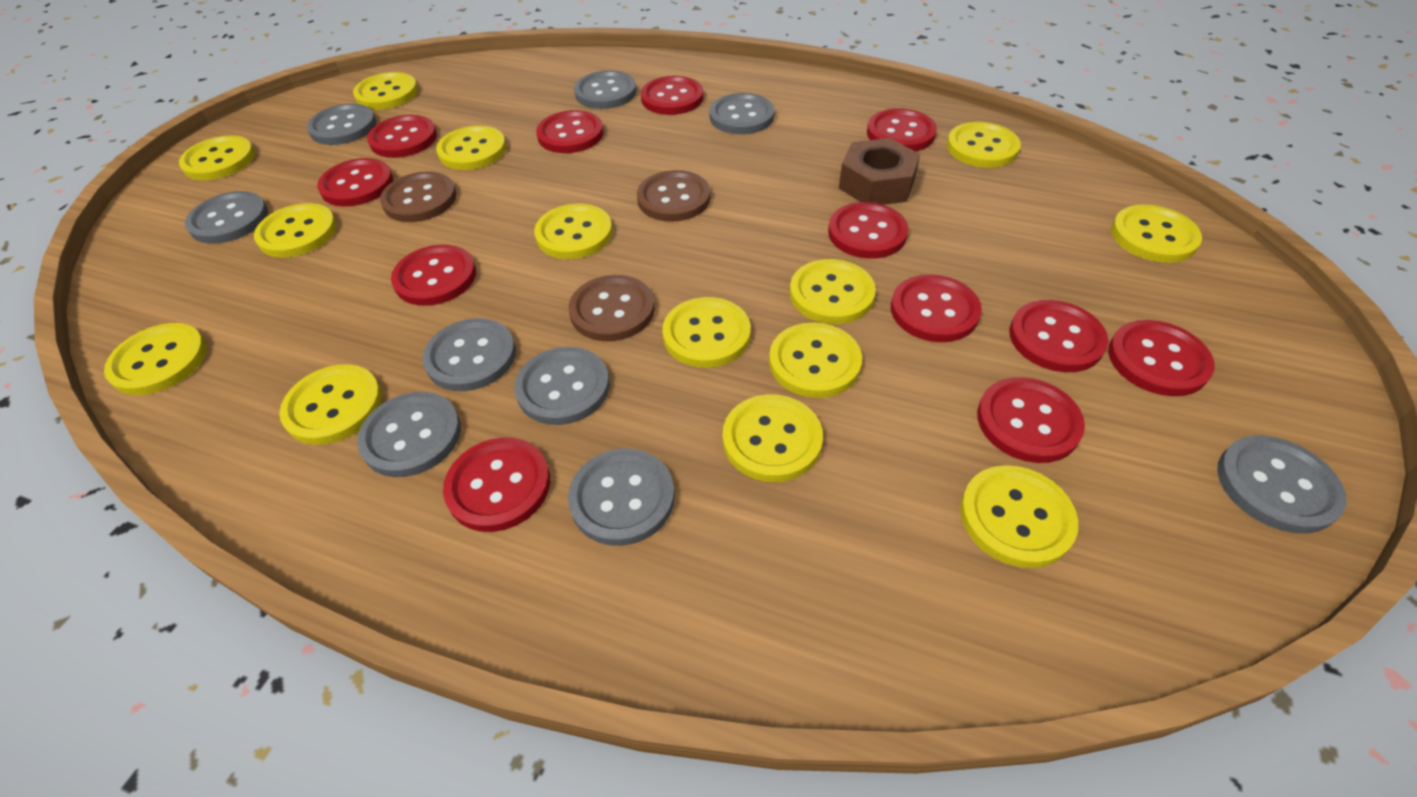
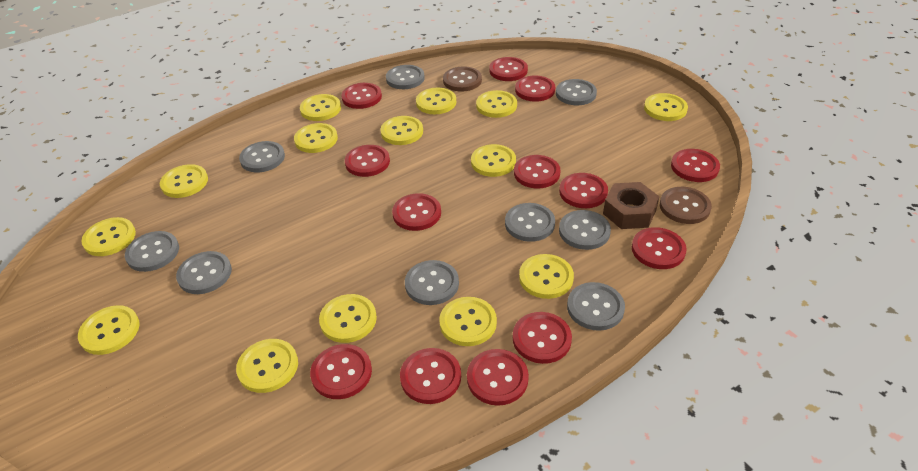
brown button: [380,172,457,222] [569,275,655,341] [637,170,710,222] = 3 -> [443,66,482,92] [660,187,712,224] = 2
red button: [317,158,393,207] [367,115,437,158] [391,245,476,306] [443,437,550,532] [536,110,604,153] [641,76,703,115] [828,202,908,259] [867,108,937,151] [891,274,982,342] [977,377,1085,463] [1009,300,1108,372] [1108,320,1215,396] = 12 -> [310,344,372,399] [342,83,382,109] [345,145,390,177] [392,193,441,231] [400,348,461,404] [467,349,529,406] [489,57,528,81] [513,312,572,364] [514,155,560,188] [515,75,555,102] [559,173,608,208] [632,227,687,269] [671,149,720,182] = 13

